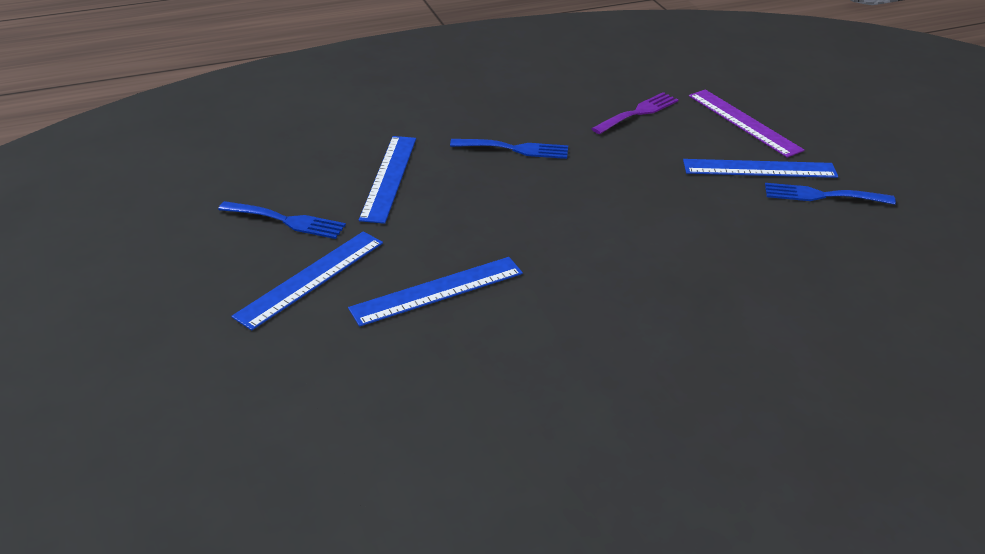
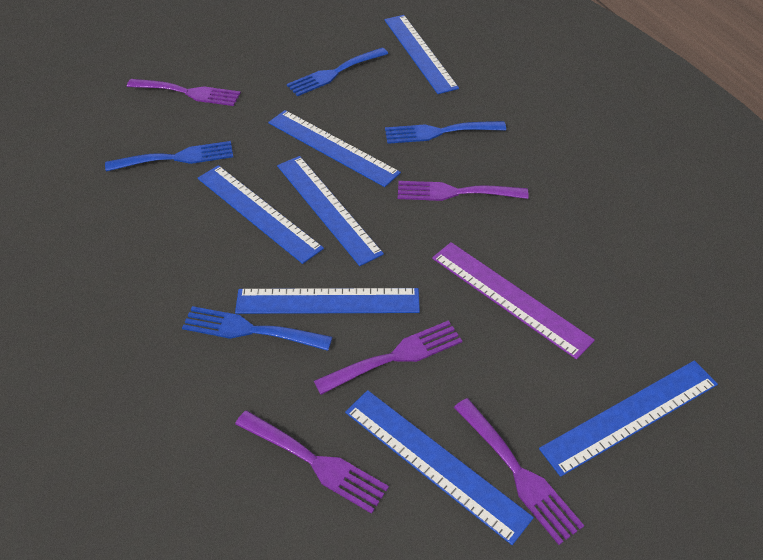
blue fork: [218,201,346,239] [450,139,568,159] [765,183,896,205] = 3 -> [105,141,233,172] [182,306,332,351] [287,47,388,96] [385,121,506,144] = 4
blue ruler: [231,231,383,331] [348,257,523,327] [359,136,416,224] [683,159,838,178] = 4 -> [198,165,324,264] [235,288,420,314] [268,110,401,187] [277,156,384,266] [345,390,534,545] [384,15,459,94] [539,360,718,477] = 7
purple fork: [591,92,678,134] = 1 -> [127,79,241,106] [235,410,389,514] [314,320,462,395] [398,181,529,201] [454,398,584,545] = 5

